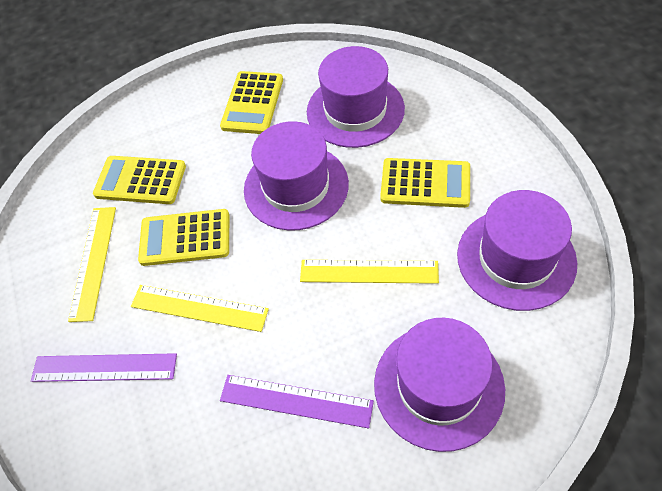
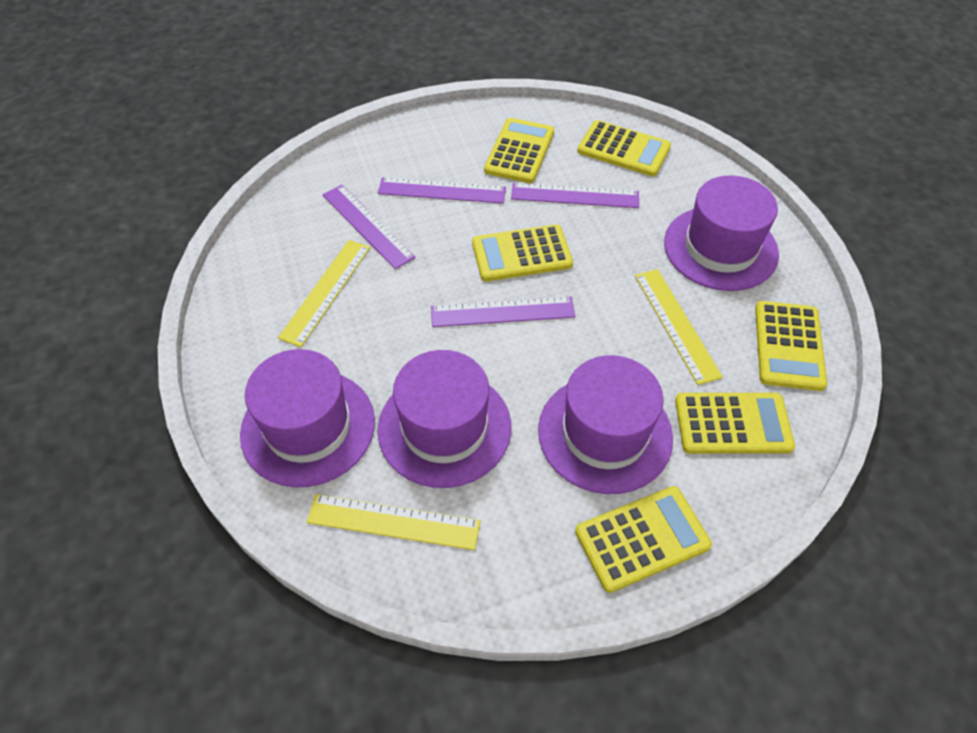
purple ruler: [31,353,177,382] [220,375,374,428] = 2 -> [323,185,415,269] [378,177,506,204] [431,297,576,327] [511,183,639,208] = 4
yellow calculator: [93,156,186,204] [138,209,229,266] [220,71,283,134] [380,158,470,208] = 4 -> [472,224,573,281] [484,118,554,183] [575,486,712,593] [577,120,671,176] [675,393,795,454] [755,301,827,391] = 6

